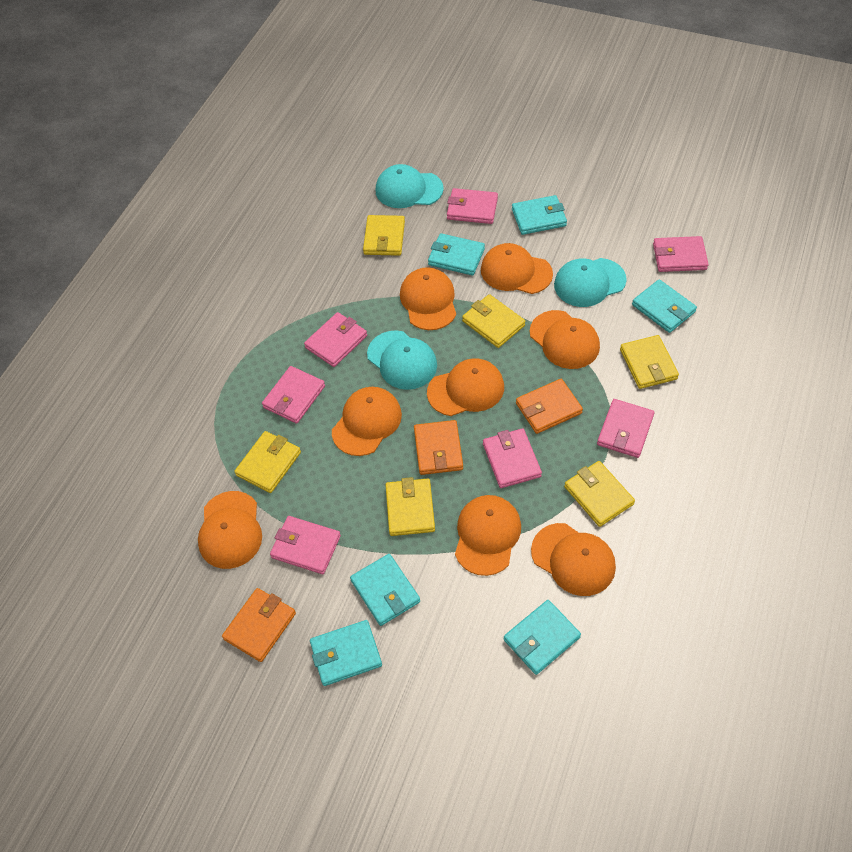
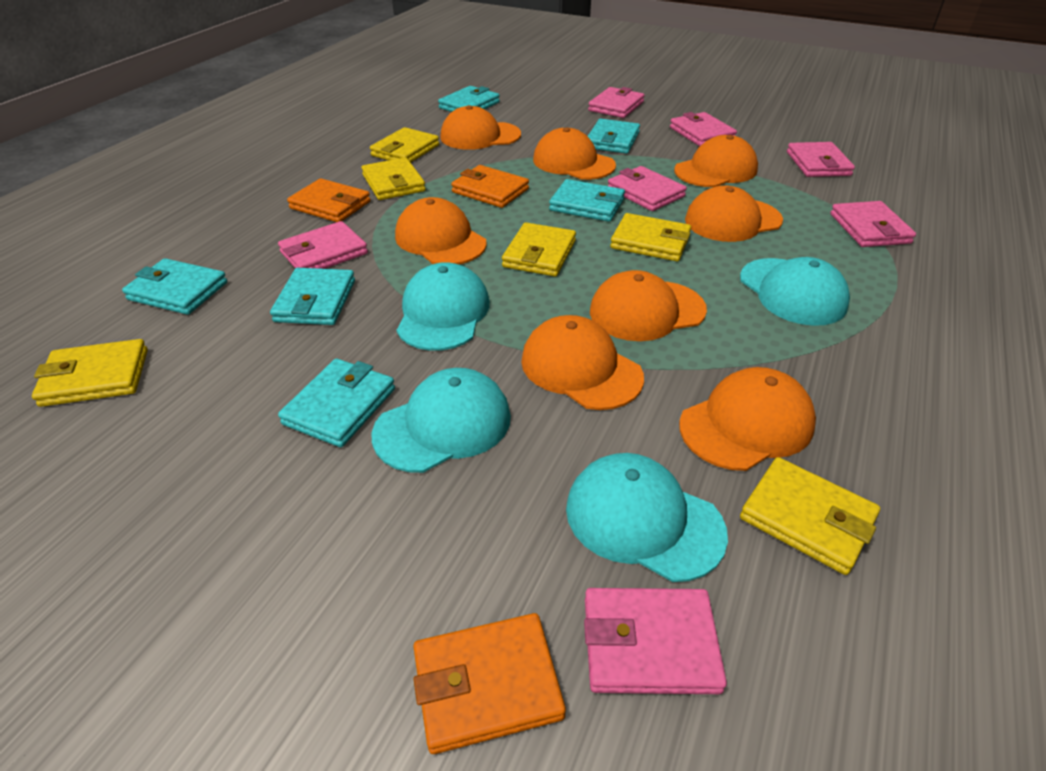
turquoise cap: [367,330,437,390] [376,164,444,208] [554,258,627,307] = 3 -> [372,368,511,473] [396,262,490,351] [566,453,728,582] [740,257,850,326] = 4

